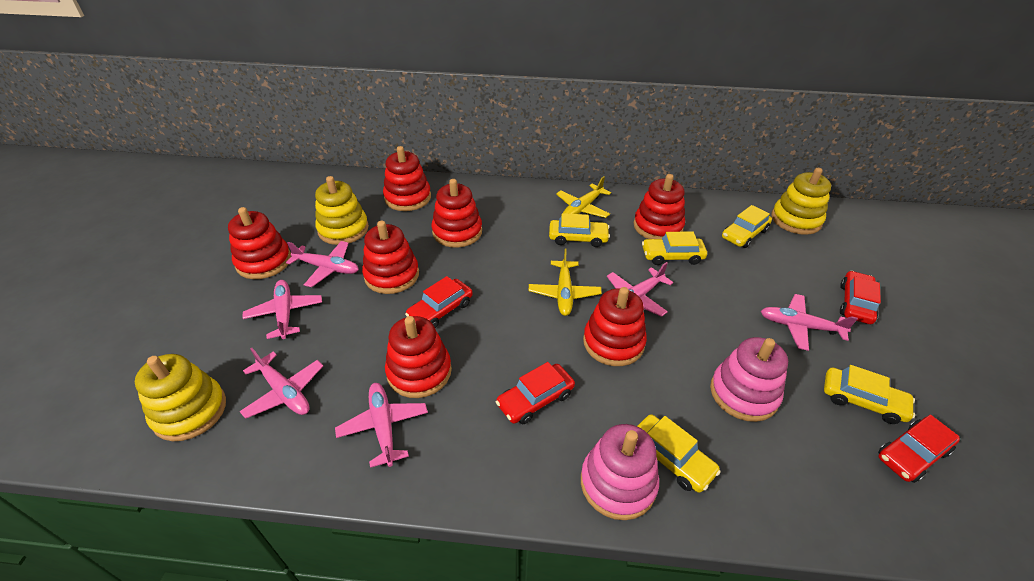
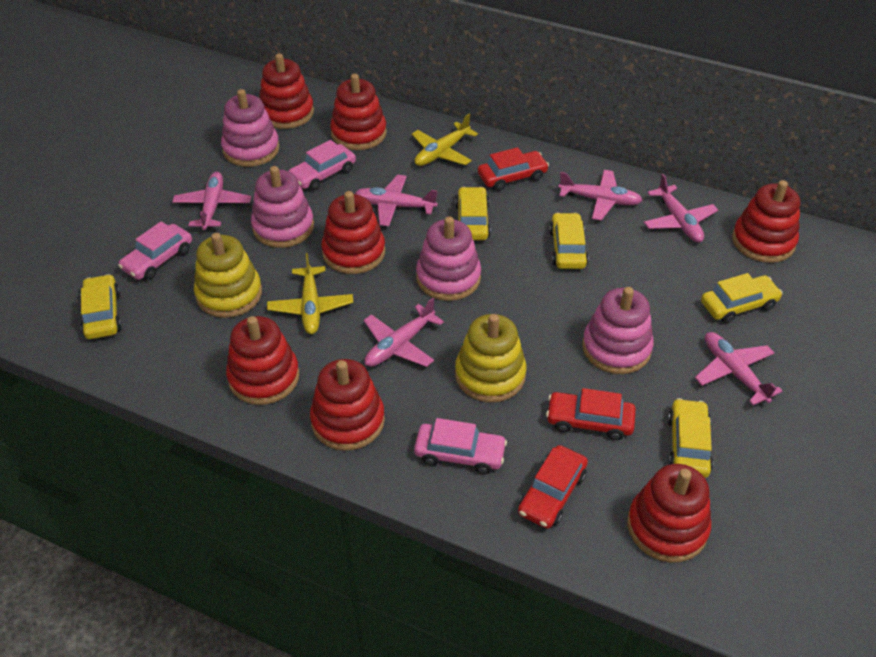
pink car: none = 0 -> [118,222,192,280] [289,140,356,190] [414,418,507,474] = 3
pink stacking toy: [581,424,659,520] [710,337,788,422] = 2 -> [221,89,280,167] [251,166,314,248] [416,216,481,301] [582,287,654,374] = 4
red car: [405,276,473,328] [496,362,575,424] [840,271,881,324] [878,415,960,483] = 4 -> [478,147,549,191] [518,445,588,529] [546,388,636,440] = 3
yellow stacking toy: [135,354,226,441] [315,176,369,245] [772,168,831,235] = 3 -> [194,233,262,318] [455,314,527,403] = 2

